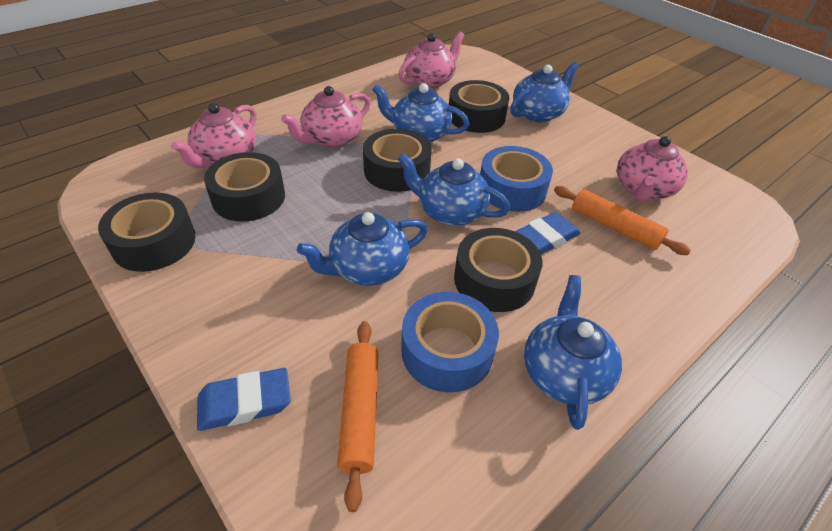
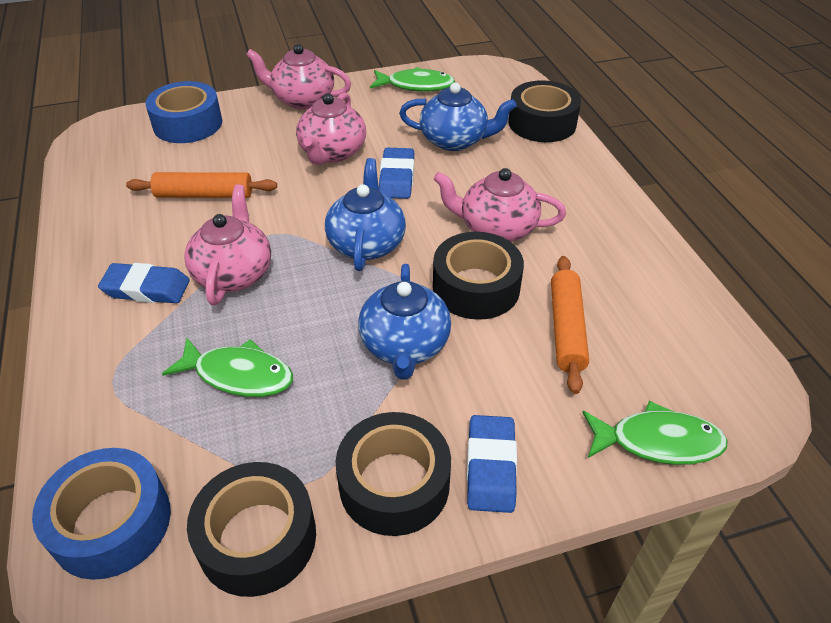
black tape: [98,192,196,272] [204,152,285,222] [363,129,431,192] [449,80,509,133] [454,228,542,312] = 5 -> [187,462,316,597] [336,412,451,536] [433,232,524,320] [508,80,581,142] = 4
blue eraser: [197,368,291,431] [515,212,580,255] = 2 -> [98,263,190,303] [379,148,414,199] [467,415,517,513] = 3
blue teapot: [297,212,428,286] [372,83,469,143] [398,153,510,226] [510,62,579,122] [524,275,622,430] = 5 -> [325,158,406,271] [358,264,451,380] [399,83,517,151] = 3
green fish: none = 0 -> [162,338,293,397] [370,67,455,92] [582,401,728,465] = 3

